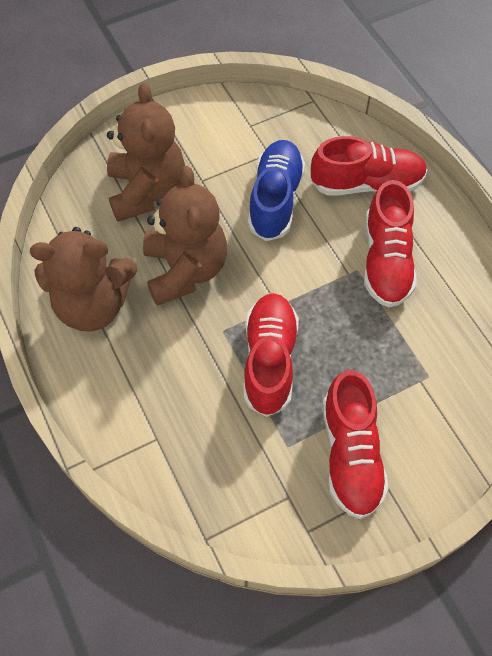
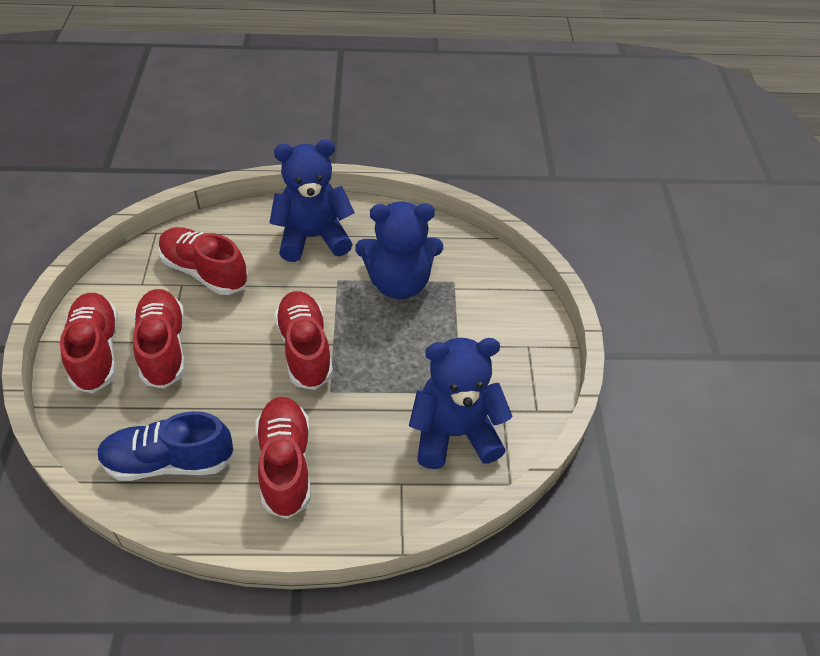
blue teddy bear: none = 0 -> [269,139,355,262] [355,201,443,299] [409,338,513,469] = 3
brown teddy bear: [30,227,137,332] [107,83,185,222] [143,166,227,306] = 3 -> none = 0
red shoe: [244,293,299,417] [310,136,427,196] [323,370,389,519] [364,180,417,307] = 4 -> [60,293,118,393] [133,289,185,389] [158,227,249,295] [255,397,311,519] [274,291,333,390] = 5

